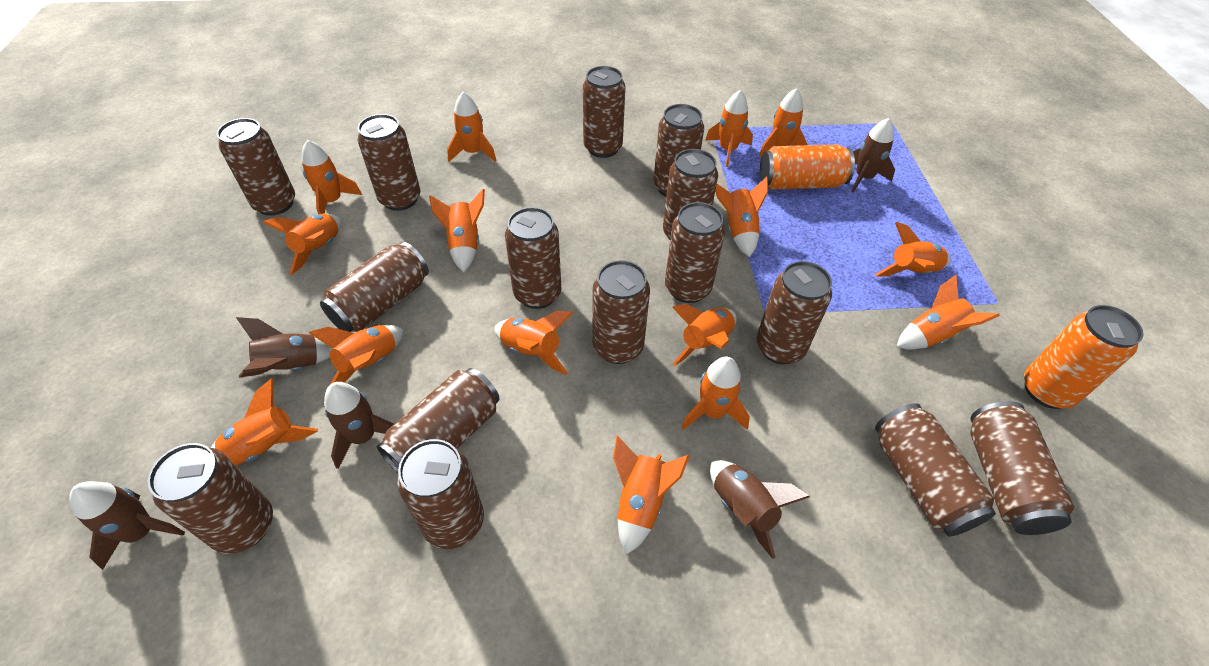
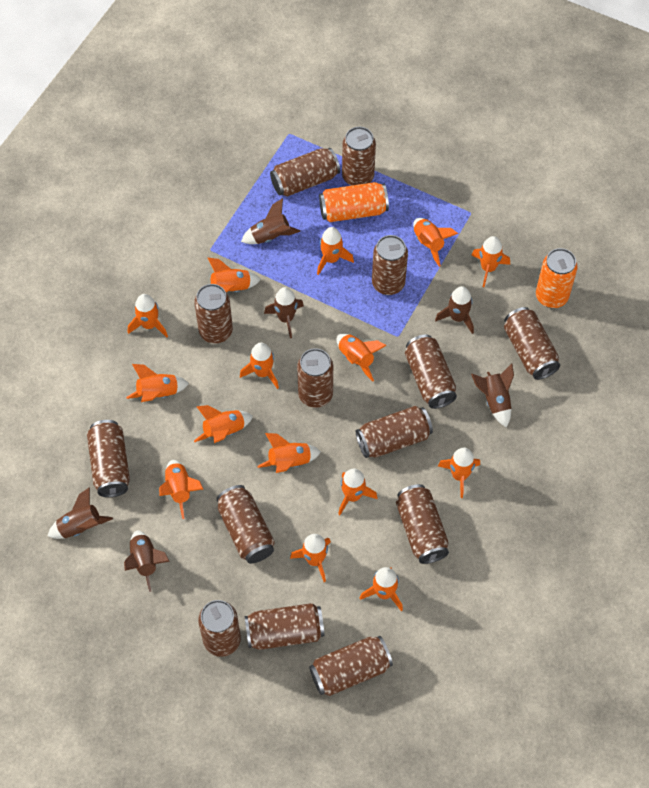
brown can: [148,443,273,554] [217,118,295,216] [320,242,429,332] [358,114,420,211] [377,368,500,473] [397,439,484,549] [505,207,561,309] [583,66,626,158] [592,260,650,364] [654,104,704,197] [663,149,718,240] [665,202,725,303] [756,261,832,364] [875,403,996,537] [970,401,1075,535] = 15 -> [87,420,130,497] [194,284,233,343] [198,600,241,657] [217,485,275,563] [245,603,325,650] [270,148,340,197] [297,348,333,408] [309,636,393,696] [342,127,376,186] [356,406,433,458] [372,235,408,295] [396,484,449,564] [405,335,457,409] [504,307,560,380] = 14
brown rocket: [69,481,185,570] [236,317,332,378] [324,382,394,469] [710,460,810,559] [851,118,895,193] = 5 -> [48,487,113,539] [124,530,170,592] [241,198,300,244] [264,287,304,338] [435,286,474,334] [471,363,514,427] = 6

